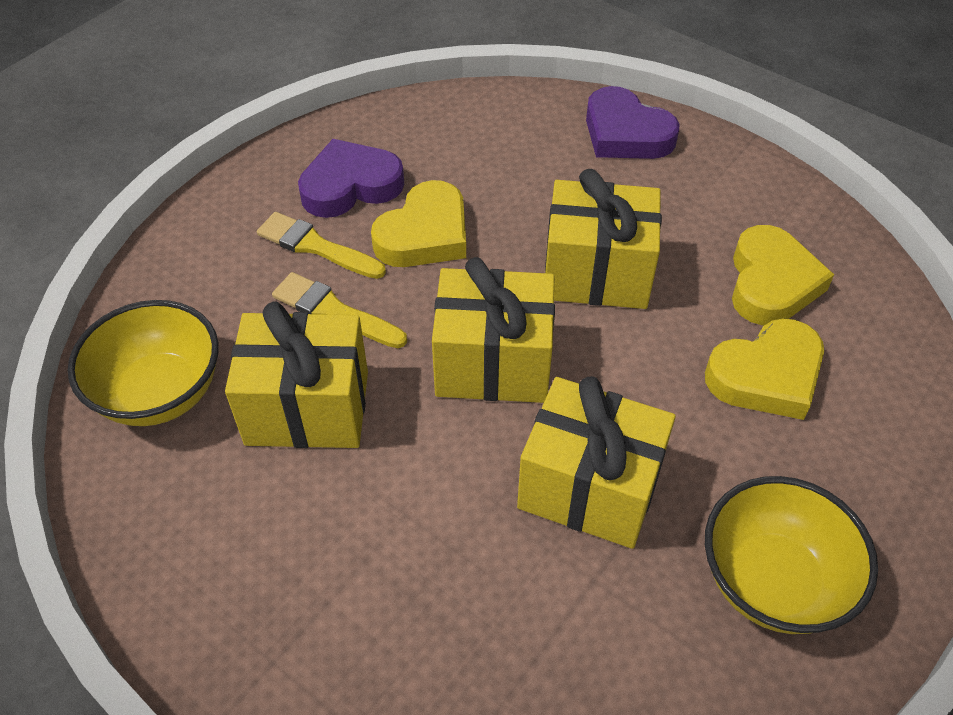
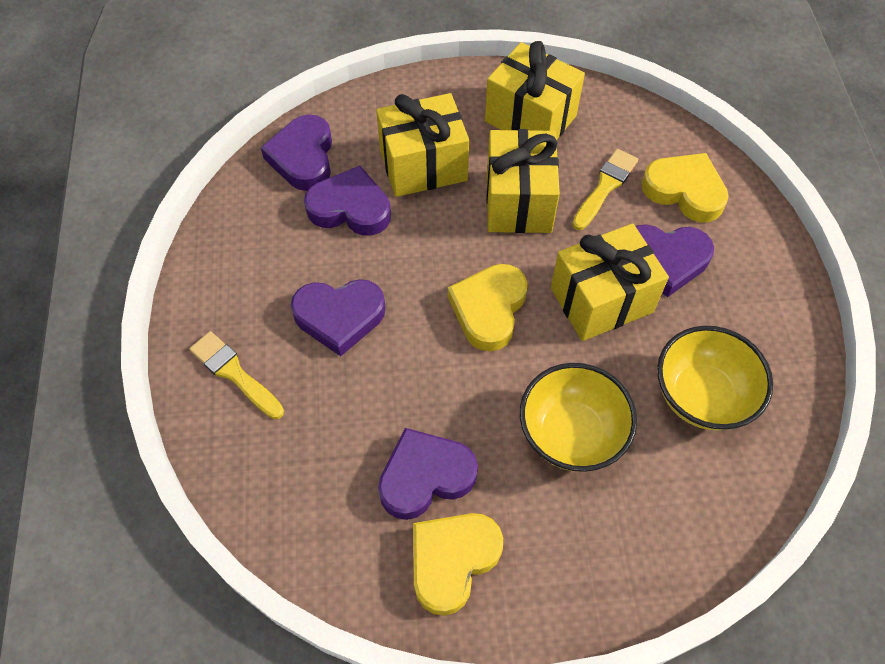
purple heart: [298,139,404,218] [586,86,680,159] = 2 -> [261,114,332,191] [291,279,386,356] [304,166,391,236] [378,428,478,520] [635,224,714,297] = 5

